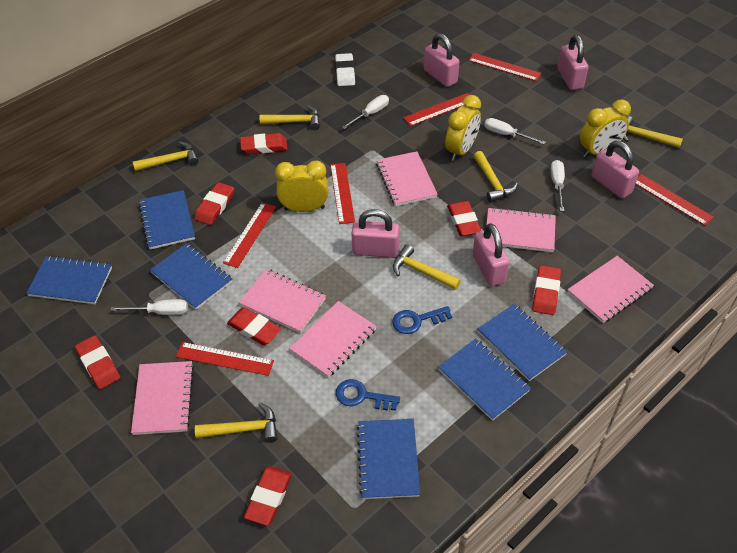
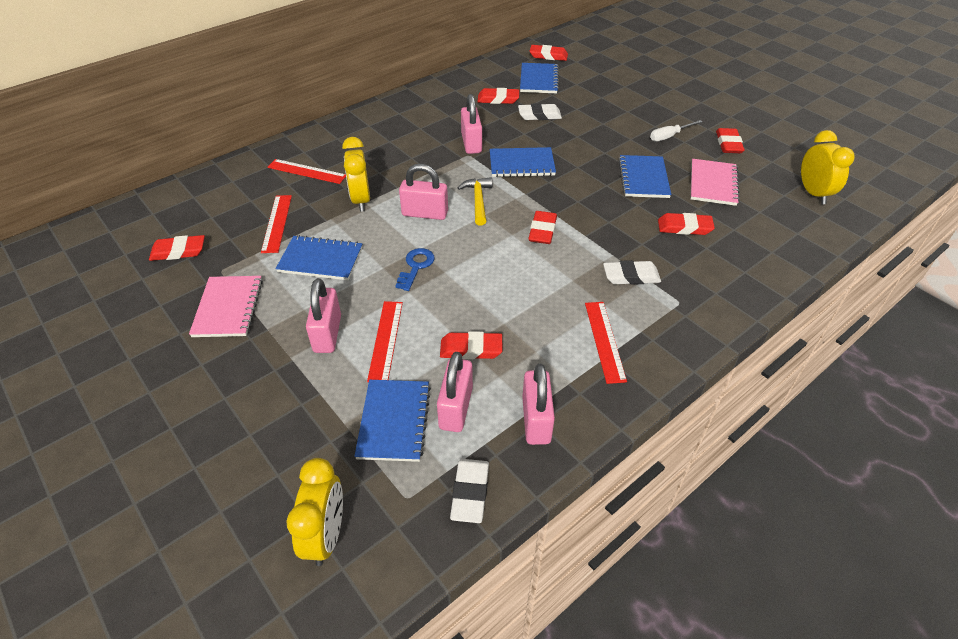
blue key: [336,379,400,411] [392,306,452,334] = 2 -> [396,248,435,291] = 1
blue notebook: [26,256,112,304] [139,190,195,250] [150,243,232,310] [357,419,420,499] [438,339,531,421] [478,304,567,381] = 6 -> [276,235,363,280] [354,380,431,462] [490,147,556,177] [520,63,559,93] [618,155,671,198] = 5
pink notebook: [131,361,194,435] [239,269,326,333] [289,301,377,378] [376,151,438,206] [486,207,556,252] [567,256,654,323] = 6 -> [189,276,263,337] [691,159,740,206] = 2
red ruler: [176,342,274,376] [223,203,276,268] [330,163,355,224] [403,93,469,126] [468,53,541,81] [636,174,714,226] = 6 -> [261,195,292,253] [268,159,346,184] [367,301,403,382] [585,302,627,384] = 4
white eraser: [335,53,355,86] = 1 -> [450,459,489,523] [518,103,562,120] [603,260,661,285] = 3
white screwdriver: [110,299,188,315] [342,95,389,129] [484,118,546,144] [551,160,565,211] = 4 -> [650,120,702,141] = 1
yellow hammer: [133,141,199,172] [195,403,277,443] [260,105,320,130] [393,244,461,290] [474,151,518,202] [623,116,683,148] = 6 -> [458,177,492,226] = 1

